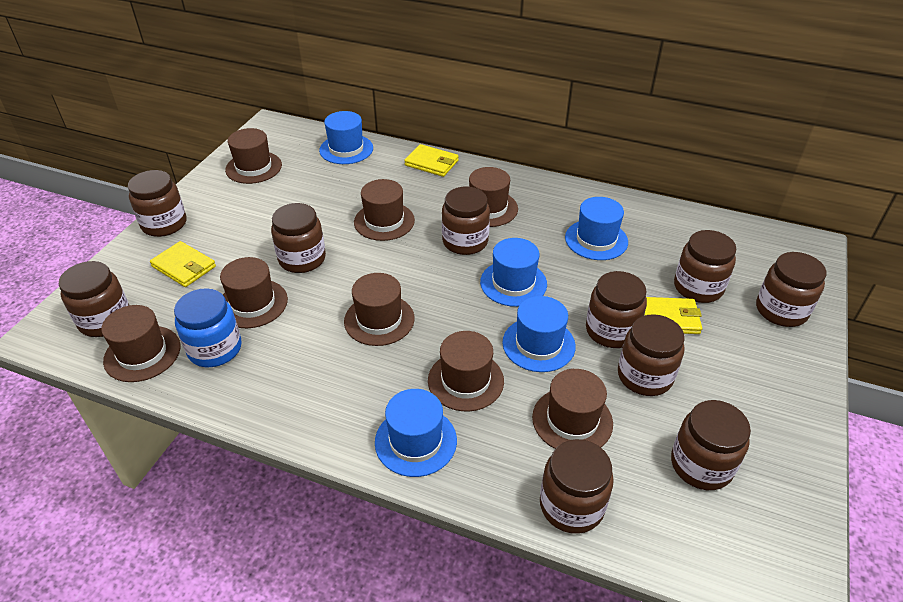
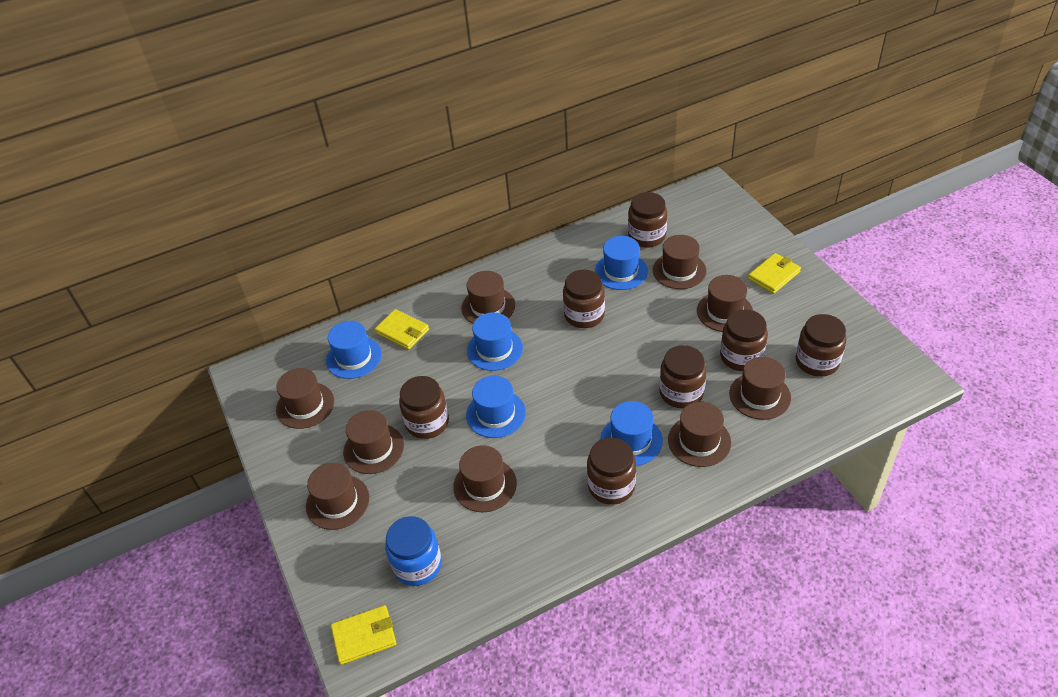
brown hat: [101,305,180,382] [220,257,288,328] [225,128,282,184] [344,273,415,346] [354,179,415,241] [428,331,504,411] [469,167,518,227] [532,369,613,449] = 8 -> [276,368,334,429] [306,463,369,530] [343,410,404,474] [453,445,517,512] [461,271,515,324] [653,235,706,289] [668,402,731,467] [697,275,753,332] [729,357,791,420] = 9
brown jar: [59,261,130,337] [128,170,187,237] [271,203,326,273] [442,187,490,255] [540,439,614,534] [586,271,647,348] [618,314,685,396] [671,400,751,490] [674,230,737,303] [756,252,826,327] = 10 -> [399,376,449,439] [563,270,605,328] [587,437,636,505] [628,192,667,248] [659,345,706,408] [720,309,768,371] [796,314,846,377] = 7

